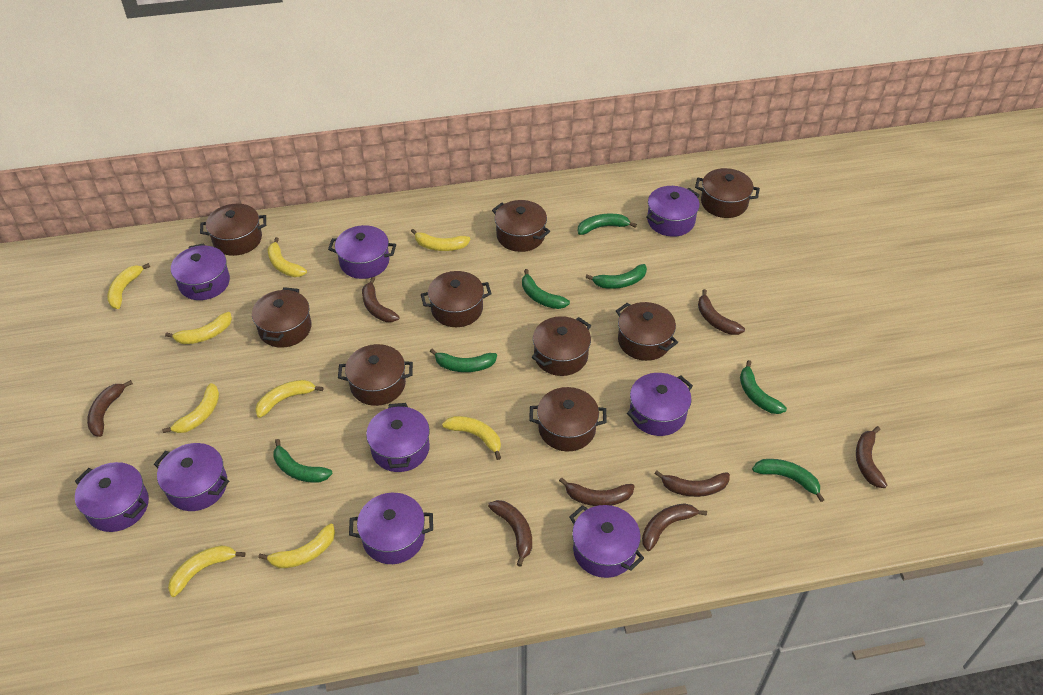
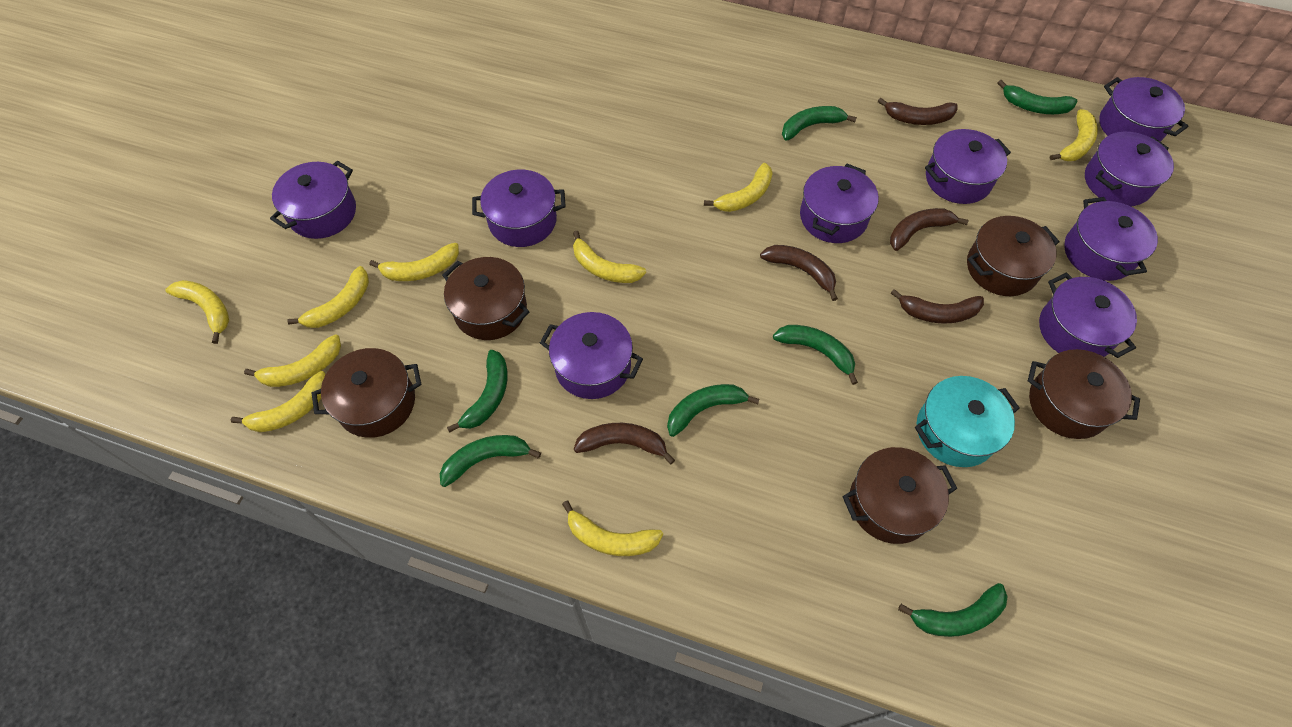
brown banana: [87,380,133,437] [362,277,399,322] [488,500,532,567] [559,477,635,506] [642,503,707,551] [654,471,730,497] [698,289,745,335] [856,426,887,488] = 8 -> [574,423,675,464] [760,245,838,301] [878,98,958,125] [890,208,969,251] [891,289,984,324] = 5
brown pot: [200,204,266,256] [252,287,312,348] [338,344,413,406] [421,271,492,327] [492,200,550,252] [529,387,607,451] [532,316,591,376] [616,302,678,361] [695,168,760,218] = 9 -> [312,348,422,438] [442,257,529,340] [842,447,957,544] [967,216,1060,296] [1028,349,1140,439] = 5
turquoise pot: none = 0 -> [915,376,1020,467] = 1

